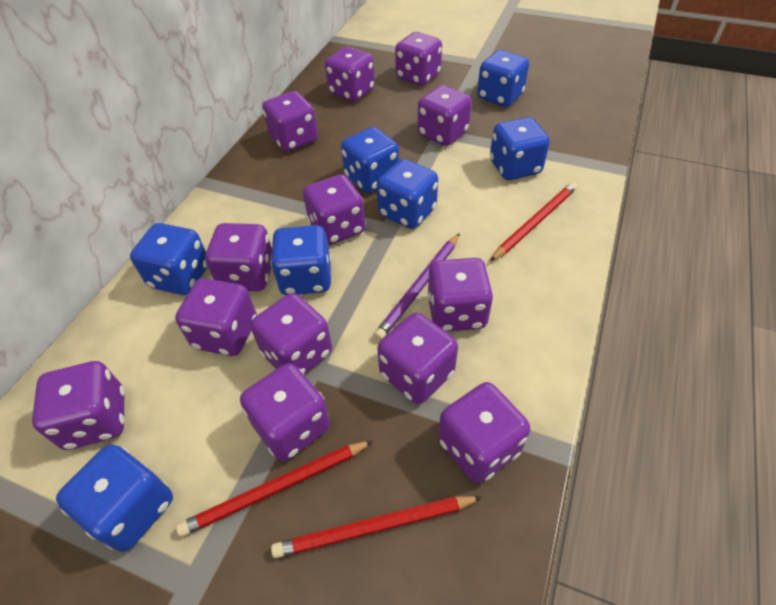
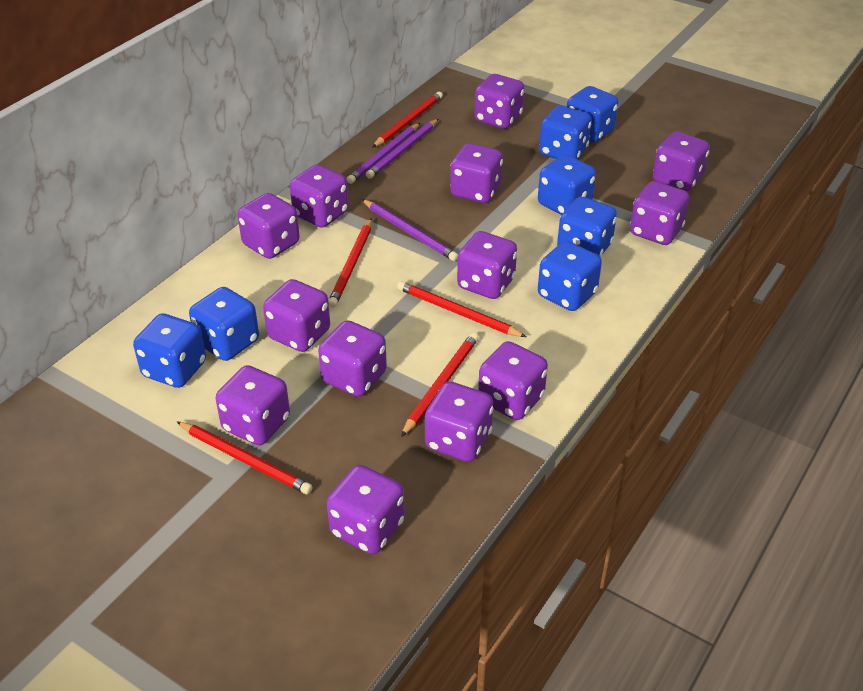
purple pencil: [374,233,460,340] = 1 -> [346,123,420,184] [362,199,458,261] [366,119,438,179] = 3
red pencil: [176,440,373,537] [271,496,482,558] [490,182,577,261] = 3 -> [177,421,313,494] [328,218,372,308] [372,92,443,148] [397,281,526,337] [401,333,479,437] = 5

